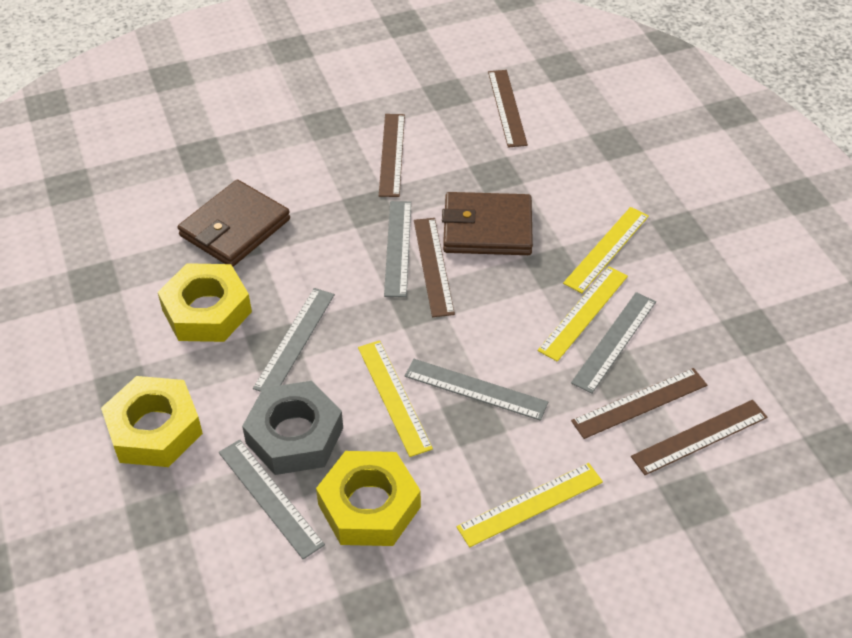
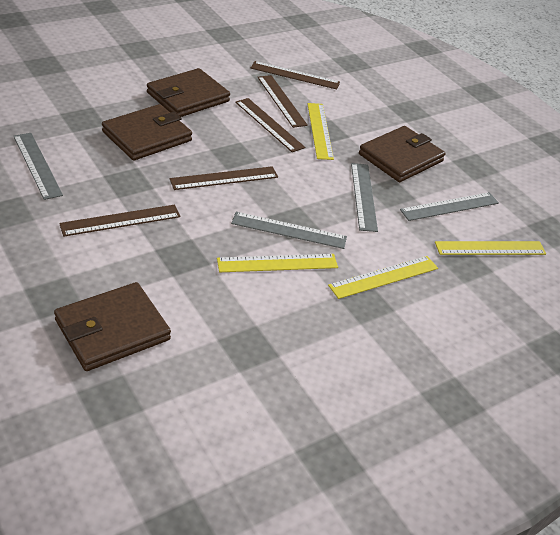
brown wallet: [178,180,290,267] [442,192,533,255] = 2 -> [54,282,171,371] [102,104,192,161] [147,68,230,117] [359,126,445,182] = 4
grey nut: [242,381,343,475] = 1 -> none = 0
grey ruler: [219,439,325,559] [253,288,335,392] [384,201,411,297] [405,359,548,421] [571,292,656,394] = 5 -> [14,133,63,200] [231,212,347,249] [351,163,378,232] [400,192,499,221] = 4
yellow nut: [101,376,203,467] [158,263,252,342] [316,451,421,546] = 3 -> none = 0

